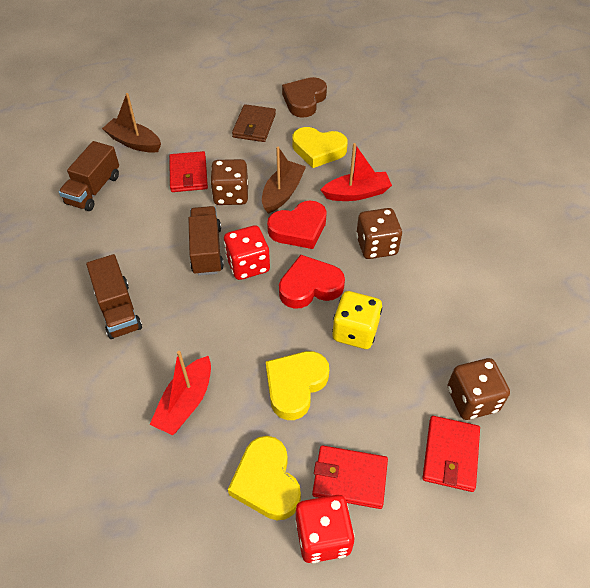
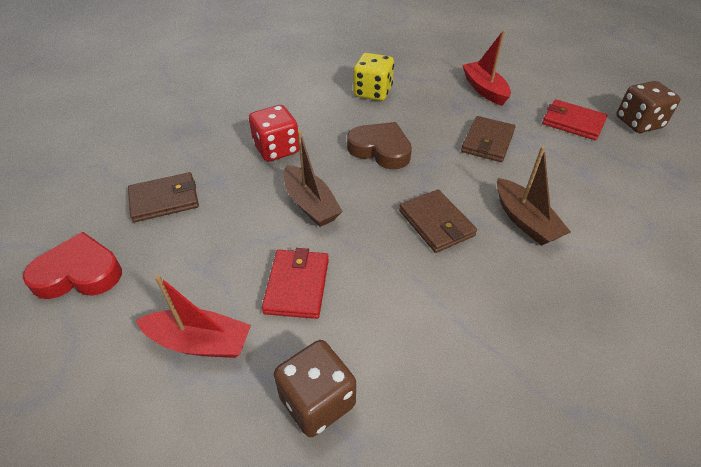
brown dice: [210,159,248,205] [356,208,402,259] [447,358,510,420] = 3 -> [274,340,356,437] [616,81,681,133] = 2
brown truck: [59,141,119,211] [86,254,142,339] [188,206,224,276] = 3 -> none = 0
brown wallet: [232,104,276,142] = 1 -> [128,172,199,222] [399,189,477,253] [461,116,515,162] = 3
red dice: [224,225,270,280] [295,495,355,563] = 2 -> [249,105,299,162] = 1
red heart: [267,201,327,249] [279,255,345,309] = 2 -> [23,232,122,299] = 1
red wallet: [169,151,208,192] [312,445,388,509] [423,416,480,492] = 3 -> [262,248,329,319] [542,99,608,140] = 2
yellow heart: [228,436,301,521] [266,351,329,420] [292,127,348,168] = 3 -> none = 0

